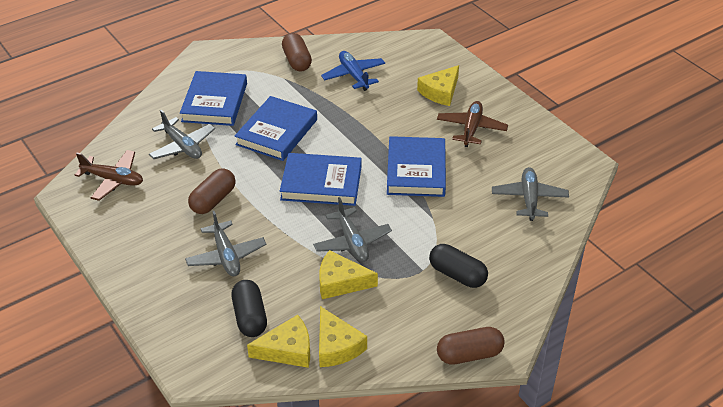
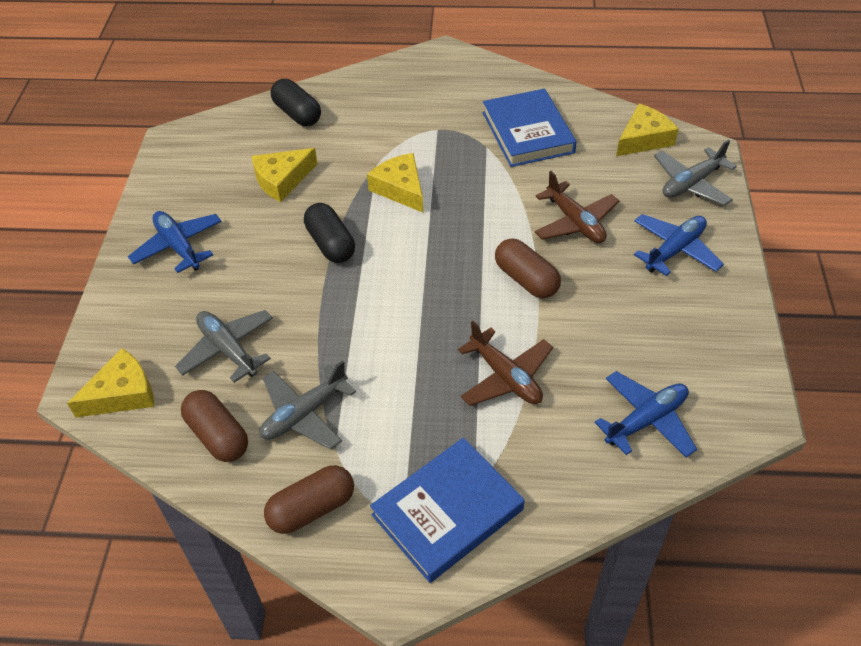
blue book: [180,71,247,126] [235,96,317,161] [280,153,362,206] [387,136,446,197] = 4 -> [370,438,525,583] [483,89,577,167] = 2
blue plane: [321,51,385,91] = 1 -> [128,211,222,273] [594,371,697,458] [634,214,724,276] = 3
grey plane: [149,110,215,159] [185,211,266,277] [313,197,392,262] [492,167,569,221] = 4 -> [175,310,273,383] [259,360,356,450] [654,139,737,206] = 3

